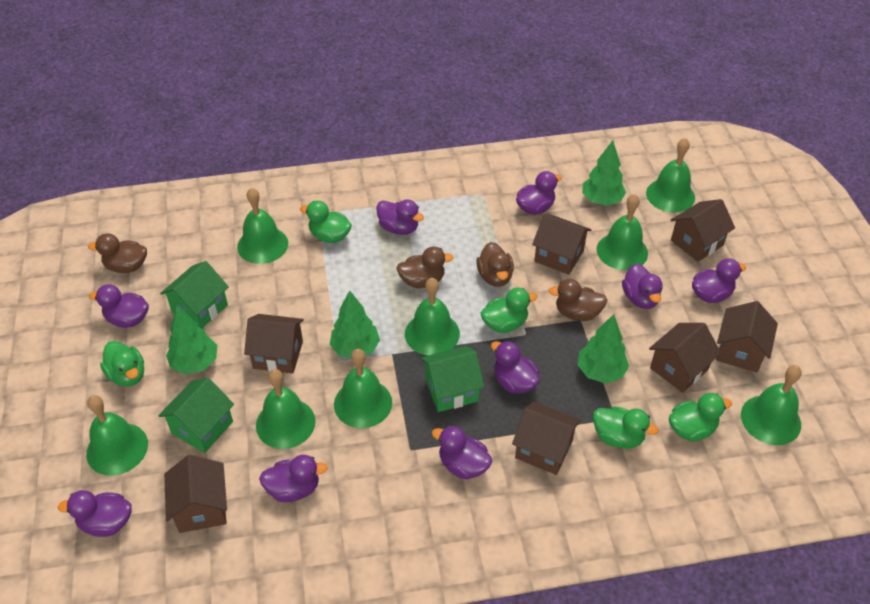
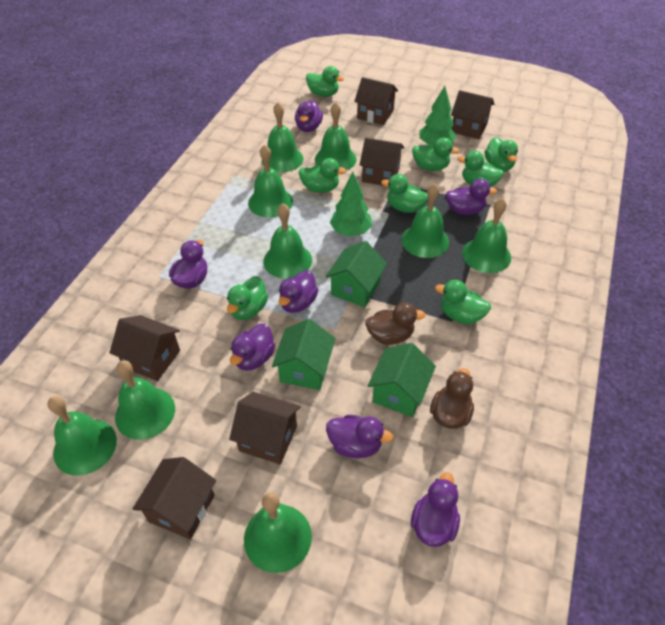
brown duck: [88,233,147,273] [396,247,454,288] [476,242,514,287] [548,279,607,321] = 4 -> [365,302,425,345] [430,368,474,429] = 2
brown house: [164,455,227,533] [244,314,304,373] [512,402,581,475] [532,214,591,275] [649,323,721,393] [671,199,735,262] [716,301,778,373] = 7 -> [109,315,180,381] [133,457,216,540] [229,392,300,464] [354,77,398,125] [360,138,404,186] [451,90,494,139] = 6
green bell: [86,395,148,475] [237,188,288,264] [256,369,316,449] [334,349,392,428] [405,278,460,355] [597,194,648,270] [646,138,695,213] [741,365,802,445] = 8 -> [48,396,117,476] [115,360,175,440] [244,492,312,573] [248,145,293,218] [262,102,303,172] [263,203,312,279] [315,102,356,171] [402,183,449,258] [462,198,511,273] = 9
green duck: [100,341,144,387] [300,200,352,243] [481,288,537,333] [593,407,658,448] [669,393,732,441] = 5 -> [227,276,268,320] [299,158,346,193] [306,66,344,97] [381,174,428,213] [412,137,460,171] [435,280,491,324] [458,150,504,187] [484,137,518,171] = 8
green tree: [166,305,217,374] [330,290,380,358] [578,314,629,383] [582,140,626,206] = 4 -> [330,172,372,237] [419,86,456,145] = 2
purple duck: [58,490,132,537] [89,284,149,328] [259,455,328,502] [376,200,424,235] [432,426,492,480] [491,341,540,393] [516,171,561,215] [622,263,663,309] [692,258,746,303] = 9 -> [169,240,207,289] [230,323,275,371] [278,270,318,313] [295,100,323,132] [326,415,393,458] [411,473,460,547] [446,179,497,215] = 7

